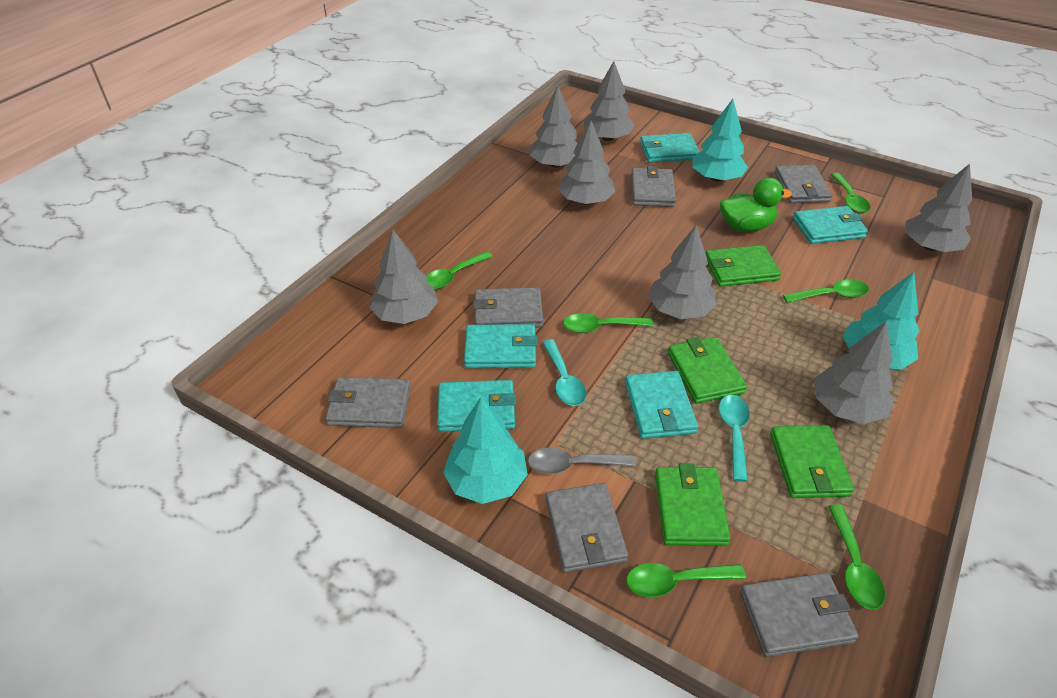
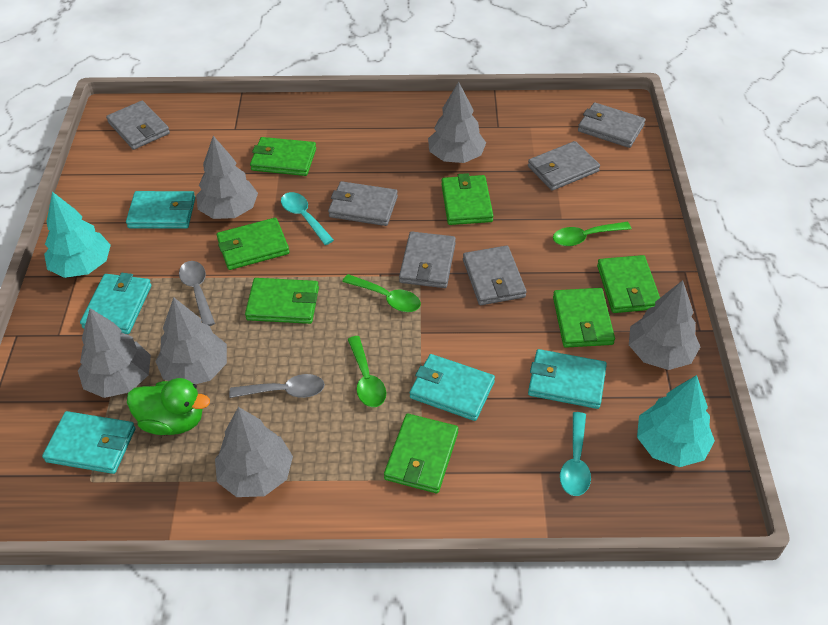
green spoon: [426,251,493,290] [563,313,653,333] [626,563,746,597] [783,279,869,303] [828,504,885,610] [831,173,870,213] = 6 -> [342,274,421,312] [348,336,386,407] [553,222,631,246] = 3
green wallet: [655,463,731,546] [668,337,747,404] [706,245,781,287] [770,425,854,498] = 4 -> [217,218,289,270] [245,278,319,324] [250,137,316,176] [384,414,458,493] [441,173,493,225] [553,288,615,348] [597,255,660,313] = 7
grey spoon: [528,448,635,474] = 1 -> [179,261,215,326] [229,374,325,398] = 2
grey tree: [369,230,438,324] [530,86,578,168] [558,120,616,205] [583,61,635,141] [648,226,717,319] [814,322,894,424] [906,164,972,252] = 7 -> [78,308,151,398] [155,297,227,384] [196,136,258,219] [215,407,293,497] [428,82,486,163] [629,280,700,370] = 6
turquoise tree: [443,397,528,504] [692,99,748,182] [843,272,920,369] = 3 -> [44,192,111,278] [637,375,715,467] = 2

